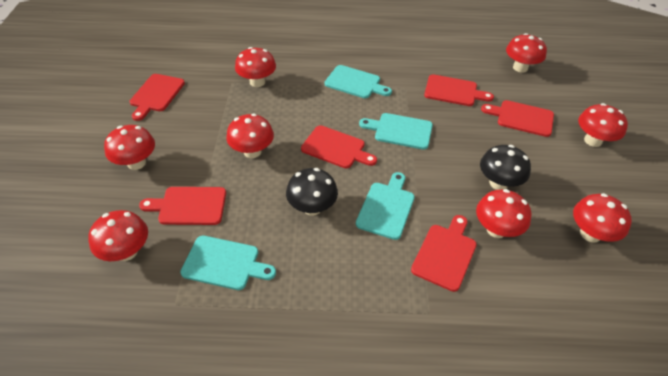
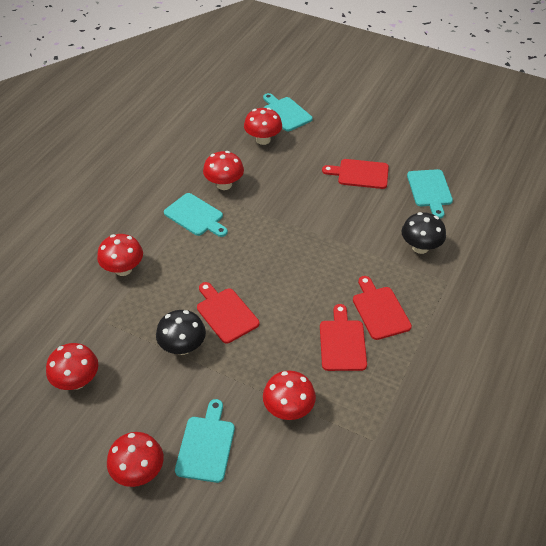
red cutting board: [130,74,185,121] [139,187,226,225] [301,125,377,168] [411,215,477,292] [424,74,494,106] [481,100,554,137] = 6 -> [197,282,259,344] [320,304,367,371] [322,159,389,189] [353,276,412,340] = 4
red mushroom: [88,210,148,261] [104,125,155,170] [226,114,274,158] [235,47,276,87] [476,189,531,238] [506,33,547,73] [573,193,632,243] [578,103,628,147] = 8 -> [46,343,98,390] [97,234,143,276] [107,432,164,487] [203,151,244,190] [244,108,282,145] [263,371,316,420] = 6

